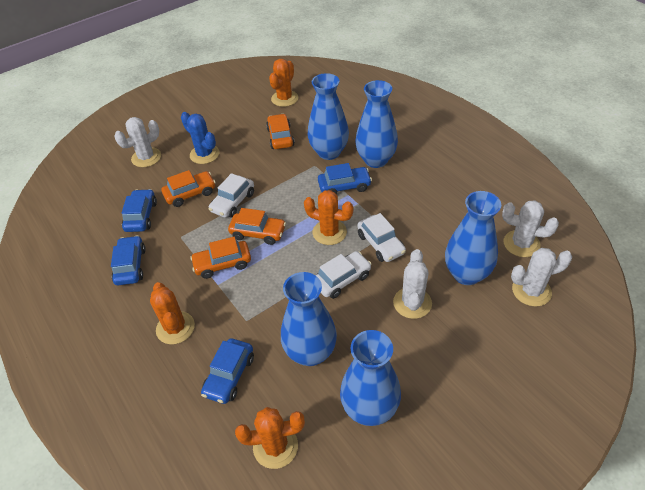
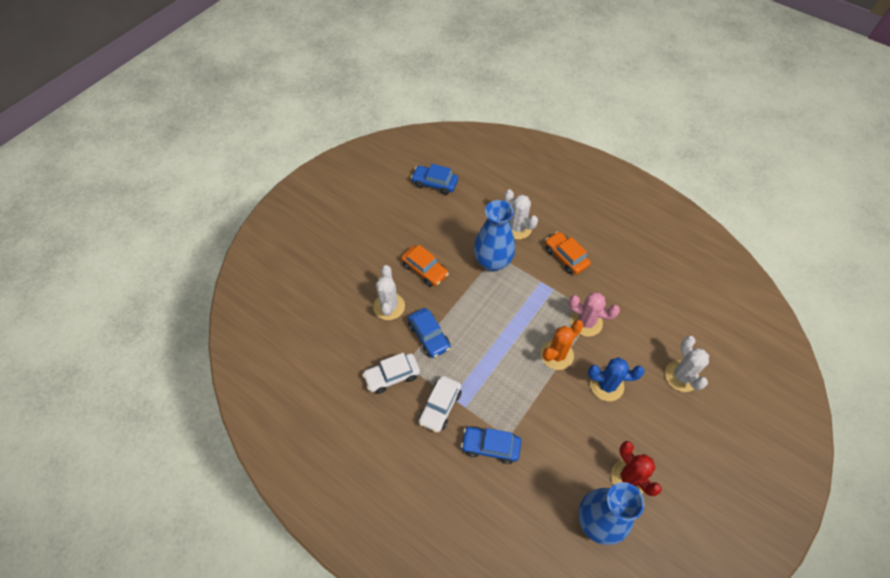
blue car: [111,235,146,285] [121,189,157,232] [201,338,254,404] [318,163,372,194] = 4 -> [408,308,450,358] [411,164,458,195] [461,426,521,464] = 3
blue vase: [281,272,337,366] [308,73,349,160] [340,330,401,426] [355,80,398,168] [445,191,501,285] = 5 -> [474,200,515,271] [578,482,644,545] = 2
orange cactus: [150,282,195,344] [235,407,305,469] [269,59,298,107] [304,190,353,245] = 4 -> [541,320,584,370] = 1
orange car: [162,170,216,207] [190,237,251,279] [228,208,286,245] [266,114,295,149] = 4 -> [401,245,449,287] [545,231,591,275] = 2
pink cactus: none = 0 -> [569,293,620,336] = 1
red cactus: none = 0 -> [611,441,662,496] = 1
white cactus: [114,117,161,167] [393,249,432,319] [502,200,559,257] [511,248,572,306] = 4 -> [373,265,405,320] [504,189,538,239] [665,336,709,392] = 3
white car: [208,173,254,218] [316,251,372,299] [357,213,406,262] = 3 -> [362,353,420,394] [419,376,462,432] = 2

